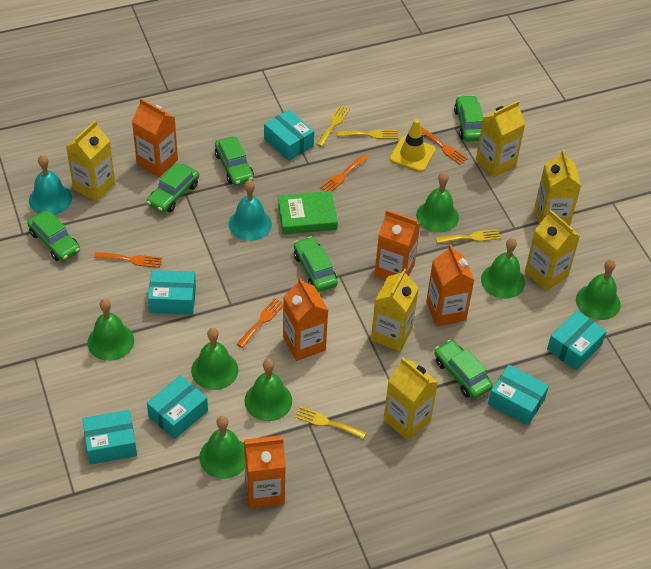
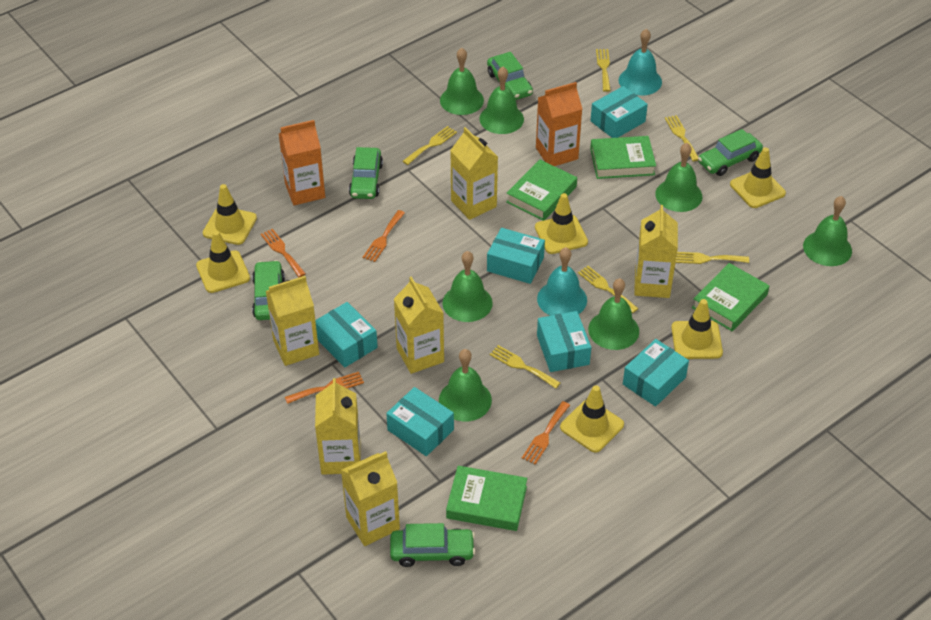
green book: [277,191,338,235] = 1 -> [446,466,527,531] [506,160,577,221] [590,136,656,179] [692,263,769,331] = 4
green car: [27,211,80,261] [147,163,199,213] [215,136,254,186] [294,236,338,292] [434,340,493,399] [454,95,483,142] = 6 -> [252,260,285,320] [349,147,383,199] [390,523,475,567] [487,52,533,100] [698,129,763,176] = 5
orange carton: [132,98,178,177] [244,435,286,508] [283,277,328,361] [374,210,421,280] [426,244,474,326] = 5 -> [279,120,325,205] [536,82,582,166] = 2
yellow fork: [295,406,367,439] [316,105,350,147] [337,130,398,139] [436,229,501,243] = 4 -> [403,126,457,165] [490,345,560,389] [578,266,639,313] [596,49,611,92] [665,115,698,161] [675,252,749,264] = 6
yellow traffic cone: [390,119,436,172] = 1 -> [196,231,250,293] [203,184,257,245] [535,193,588,254] [560,385,624,453] [671,299,723,359] [730,147,786,208] = 6

